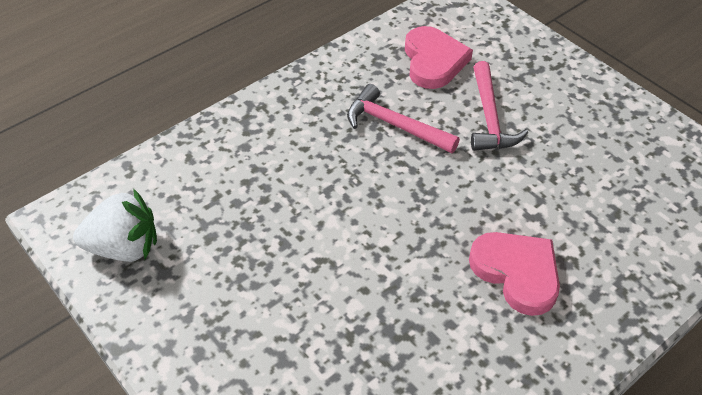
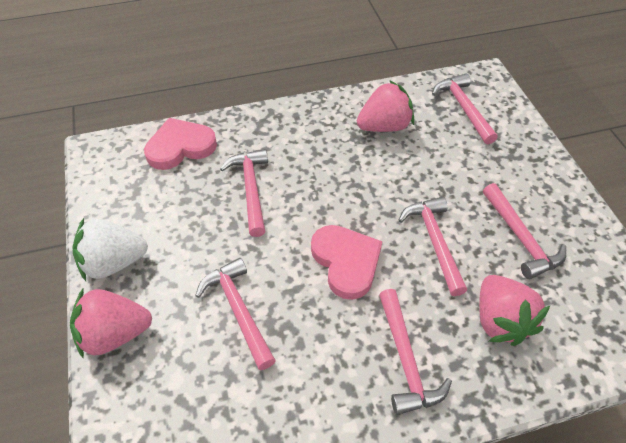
pink hammer: [347,84,460,153] [471,61,528,151] = 2 -> [195,258,276,370] [220,149,268,237] [379,289,452,415] [399,197,467,296] [432,73,498,145] [483,183,566,279] = 6
pink strawberry: none = 0 -> [70,288,152,359] [357,80,414,132] [479,275,550,346] = 3

